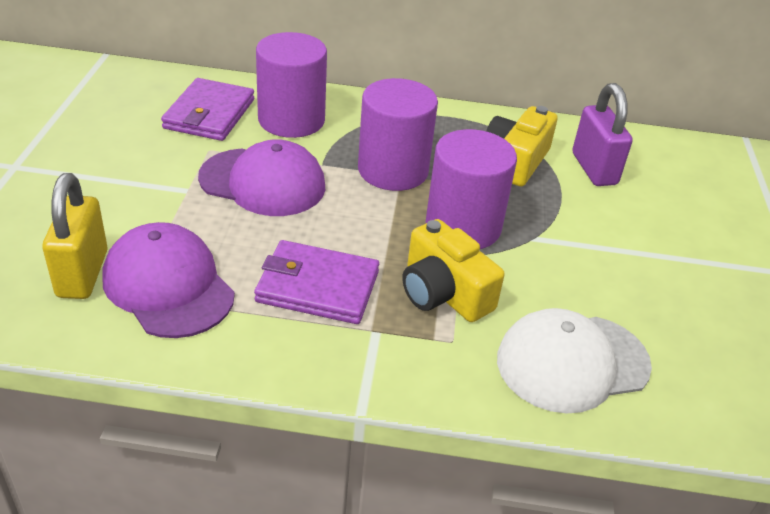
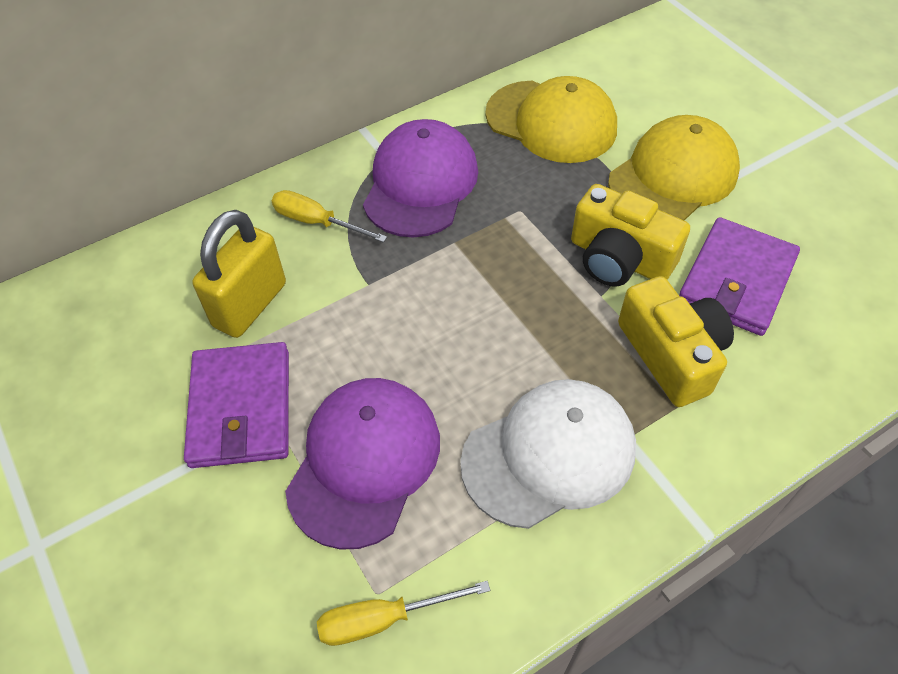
purple cylinder: [256,32,327,138] [358,78,438,191] [426,129,517,249] = 3 -> none = 0
purple padlock: [572,83,633,186] = 1 -> none = 0
yellow cap: none = 0 -> [485,76,617,163] [608,115,740,221] = 2
yellow screwdriver: none = 0 -> [272,190,387,243] [317,581,490,646] = 2

